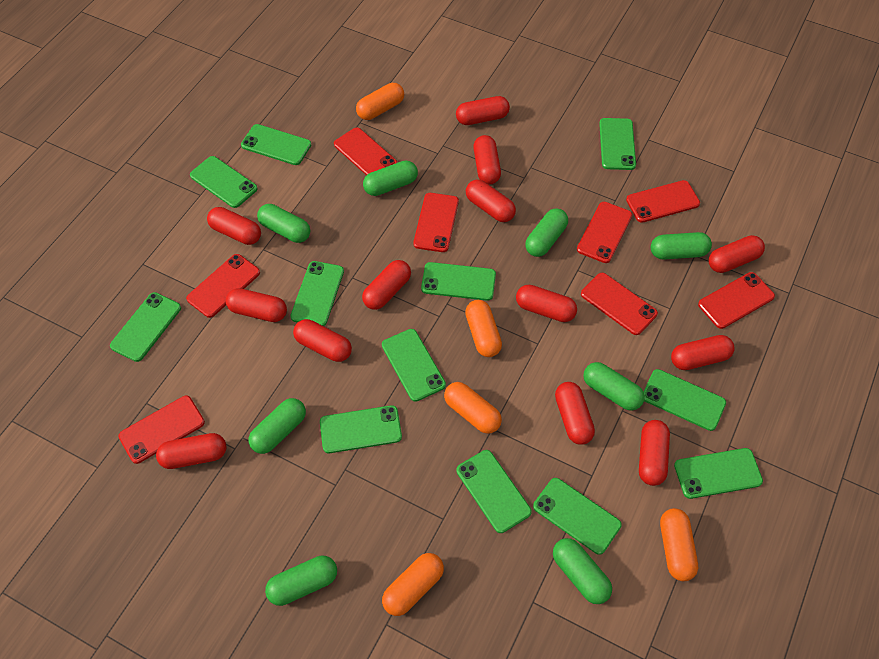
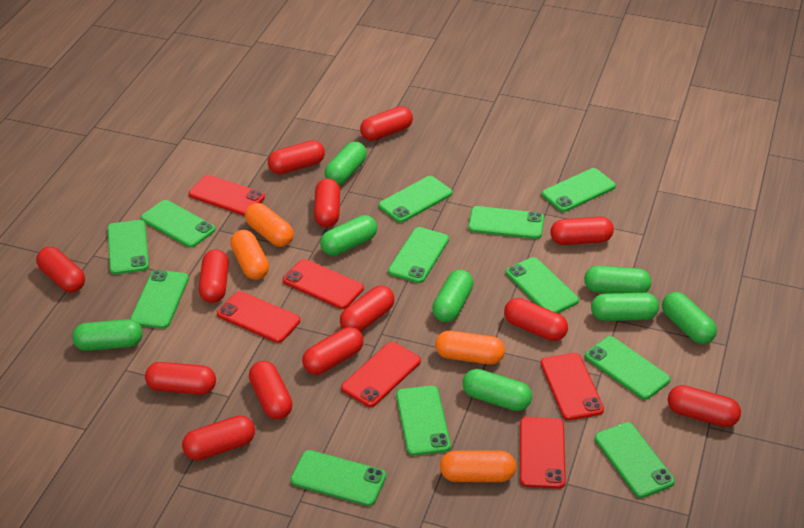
orange capsule: [356,83,404,120] [382,553,444,616] [444,382,502,434] [465,300,502,357] [660,508,698,581] = 5 -> [230,230,269,280] [245,203,294,247] [435,331,505,364] [440,450,516,482] = 4
red phone: [118,396,205,464] [186,254,260,318] [334,128,397,176] [413,193,459,252] [577,202,633,263] [581,273,658,335] [626,180,700,223] [698,272,775,329] = 8 -> [189,175,265,216] [217,291,300,343] [283,259,364,309] [341,342,421,407] [520,417,566,489] [541,353,604,420] = 6

